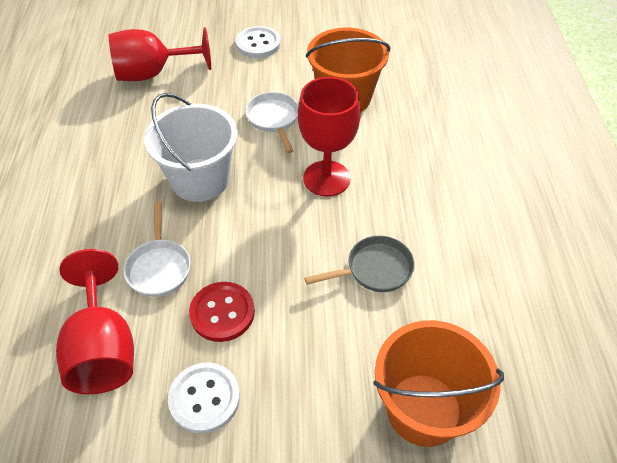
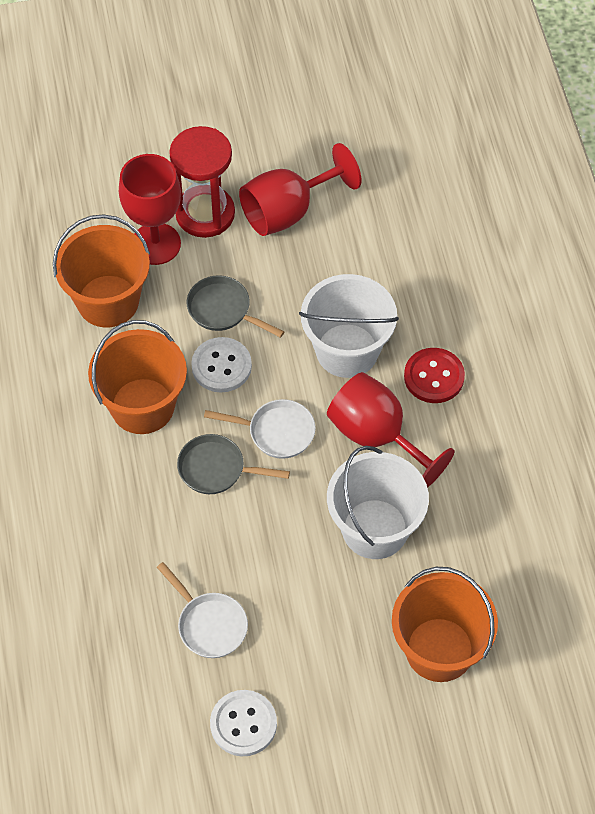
grey pan: [304,236,414,292] = 1 -> [177,434,290,494] [187,275,284,338] = 2
orange bucket: [306,28,390,112] [373,320,504,447] = 2 -> [53,214,150,327] [88,320,187,434] [392,567,498,682] = 3
red hourglass: none = 0 -> [169,126,235,238] = 1
white bucket: [144,93,238,202] = 1 -> [299,274,399,378] [327,446,429,559] = 2

